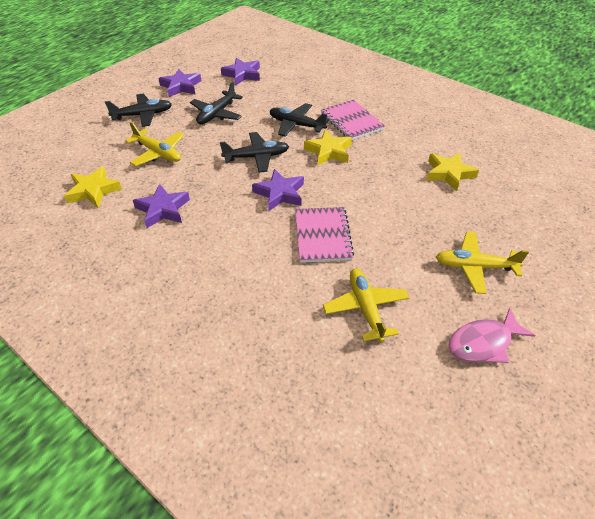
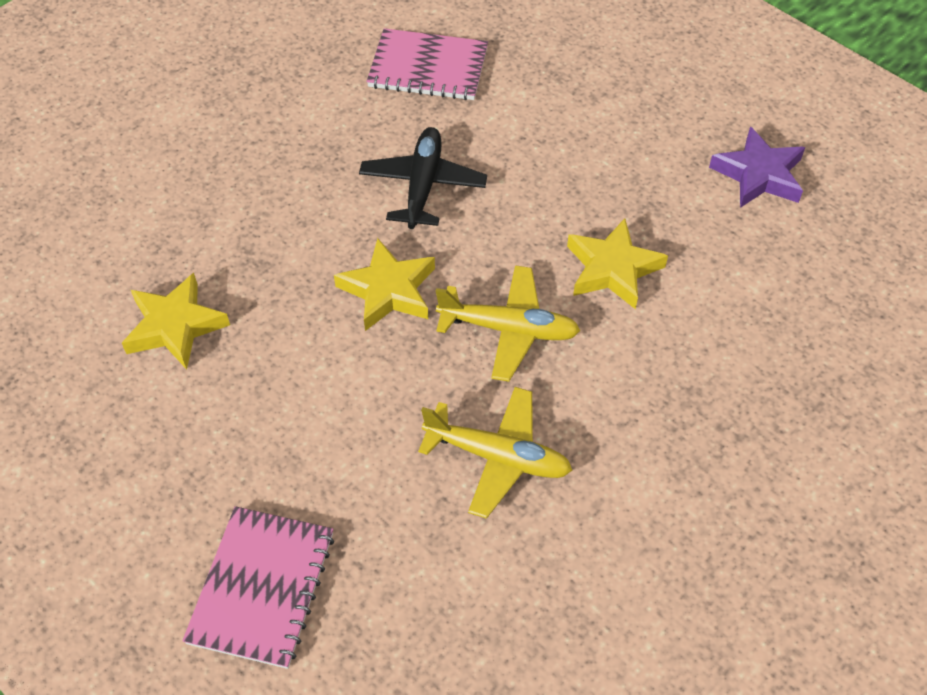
black plane: [105,94,172,127] [190,81,243,124] [220,132,289,173] [270,103,329,137] = 4 -> [359,127,487,229] = 1
pink fish: [449,308,536,363] = 1 -> none = 0
purple star: [133,184,190,228] [158,69,201,97] [221,58,260,85] [252,169,304,211] = 4 -> [709,126,805,208] = 1
yellow plane: [125,122,184,166] [323,269,409,342] [436,232,529,294] = 3 -> [418,387,572,519] [436,265,580,382] = 2

